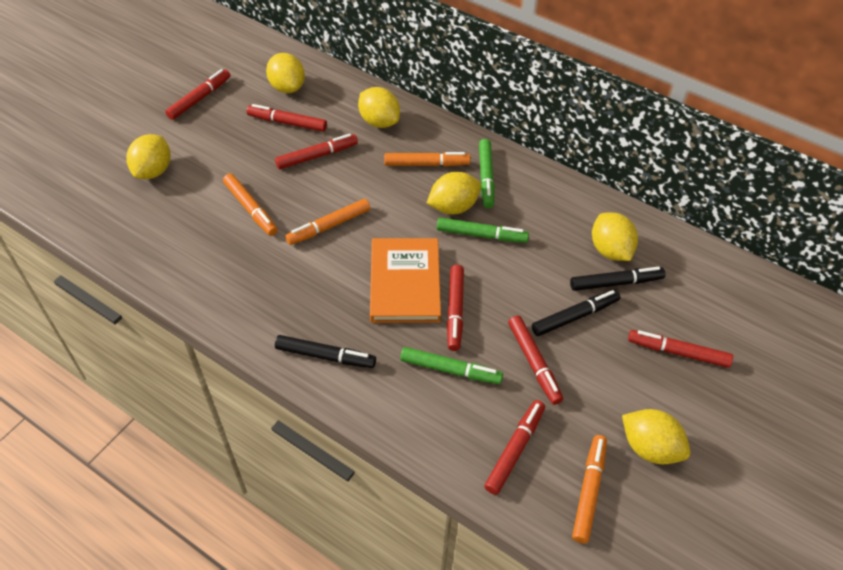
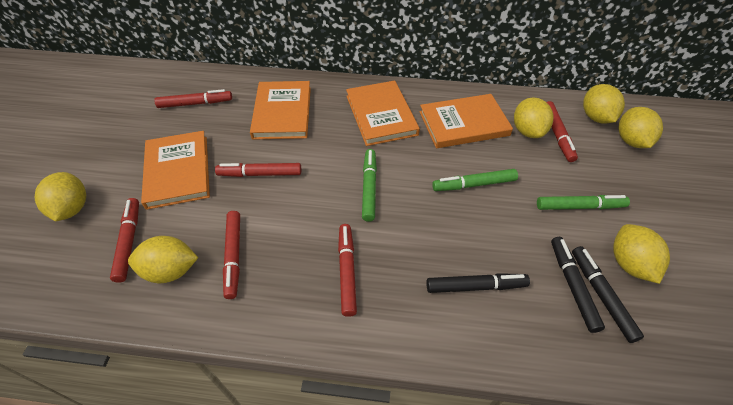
orange book: [370,238,441,323] = 1 -> [141,131,210,210] [250,81,311,140] [346,81,420,146] [420,94,513,148] = 4
orange marker: [223,174,278,236] [285,199,370,245] [384,152,470,166] [572,435,607,543] = 4 -> none = 0
red marker: [165,69,230,120] [247,104,327,132] [275,134,358,169] [447,265,464,351] [484,400,545,495] [508,315,563,405] [628,330,733,368] = 7 -> [110,198,139,283] [155,89,232,108] [215,163,301,177] [223,211,240,299] [338,224,357,317] [546,101,578,162] = 6

